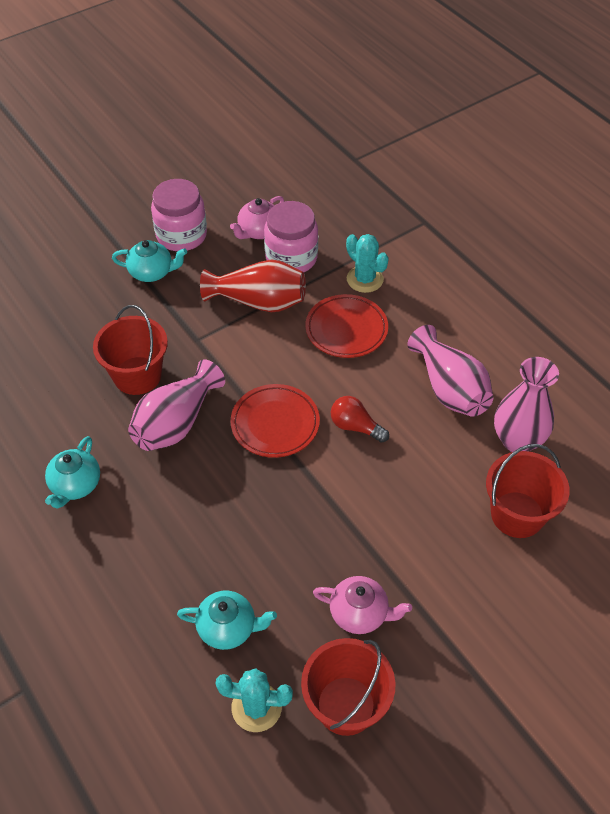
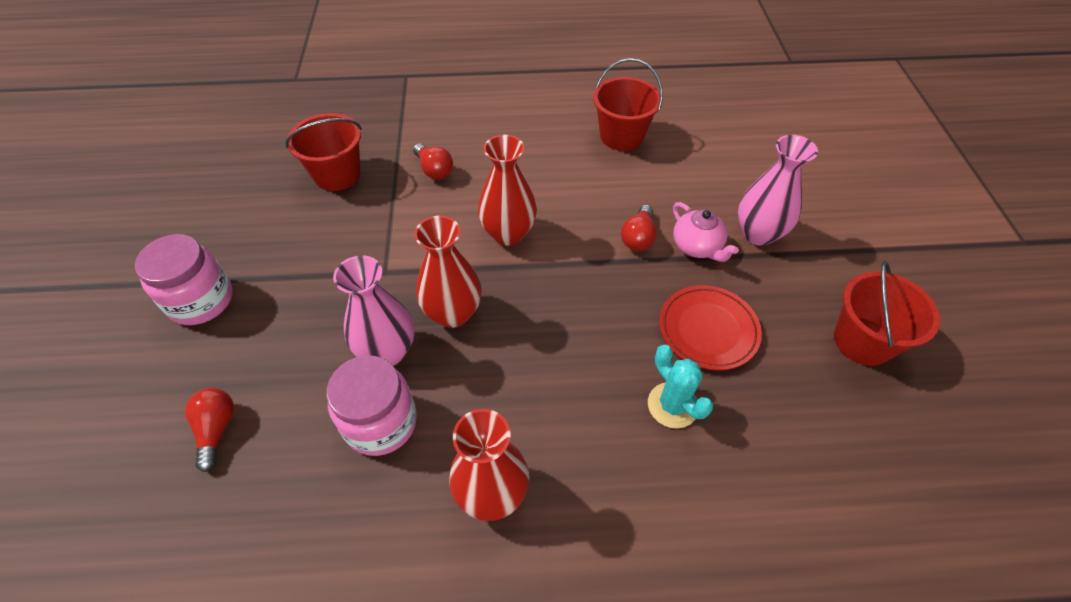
pink teapot: [230,196,284,239] [313,576,412,634] = 2 -> [673,202,739,262] = 1
pink vase: [128,359,225,451] [408,325,494,417] [494,357,559,452] = 3 -> [333,255,414,366] [738,135,818,246] = 2
red light bulb: [331,396,389,443] = 1 -> [185,388,234,472] [413,143,453,179] [621,205,657,251] = 3
red plate: [230,384,320,458] [305,294,388,358] = 2 -> [659,285,762,371] = 1
red vase: [200,260,306,312] = 1 -> [414,216,482,328] [449,409,529,521] [478,135,537,246] = 3
turquoise cactus: [215,668,293,732] [346,234,389,293] = 2 -> [648,345,713,429] = 1
turquoise teapot: [45,436,100,509] [112,240,187,282] [177,591,277,650] = 3 -> none = 0

